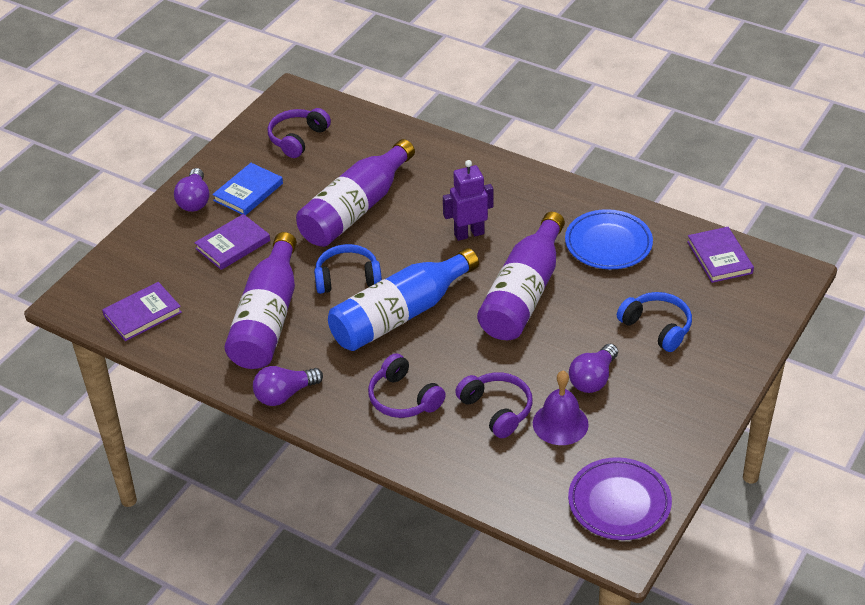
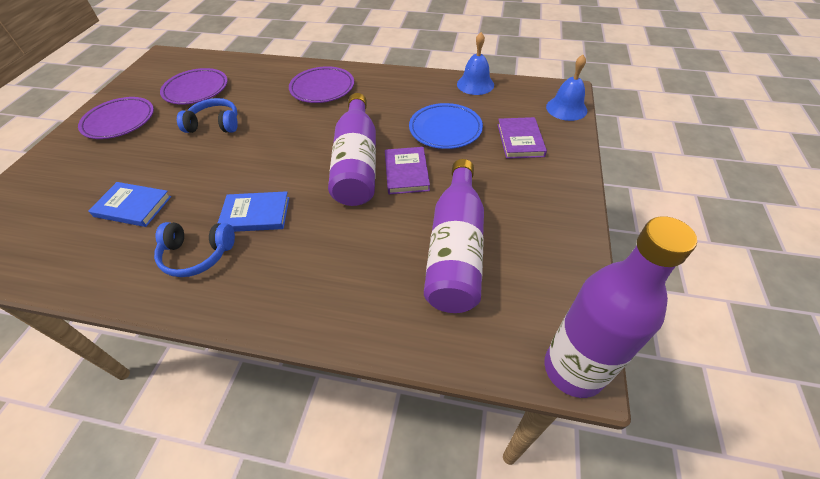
blue bell: none = 0 -> [457,32,494,95] [546,55,587,121] = 2
blue book: [212,163,283,215] = 1 -> [88,182,171,227] [217,191,289,232] = 2
blue bottle: [328,248,479,351] = 1 -> none = 0
purple bell: [533,371,589,445] = 1 -> none = 0
purple book: [102,282,182,341] [194,214,270,270] [687,227,754,283] = 3 -> [385,147,430,194] [498,117,547,159] = 2
purple headphones: [268,108,331,158] [368,353,446,418] [455,372,533,438] = 3 -> none = 0
purple light bulb: [174,168,209,212] [253,366,323,406] [569,344,618,393] = 3 -> none = 0
purple plate: [568,457,672,540] = 1 -> [78,97,154,139] [160,68,228,105] [289,66,354,103] = 3
purple robot: [443,160,493,241] = 1 -> none = 0

